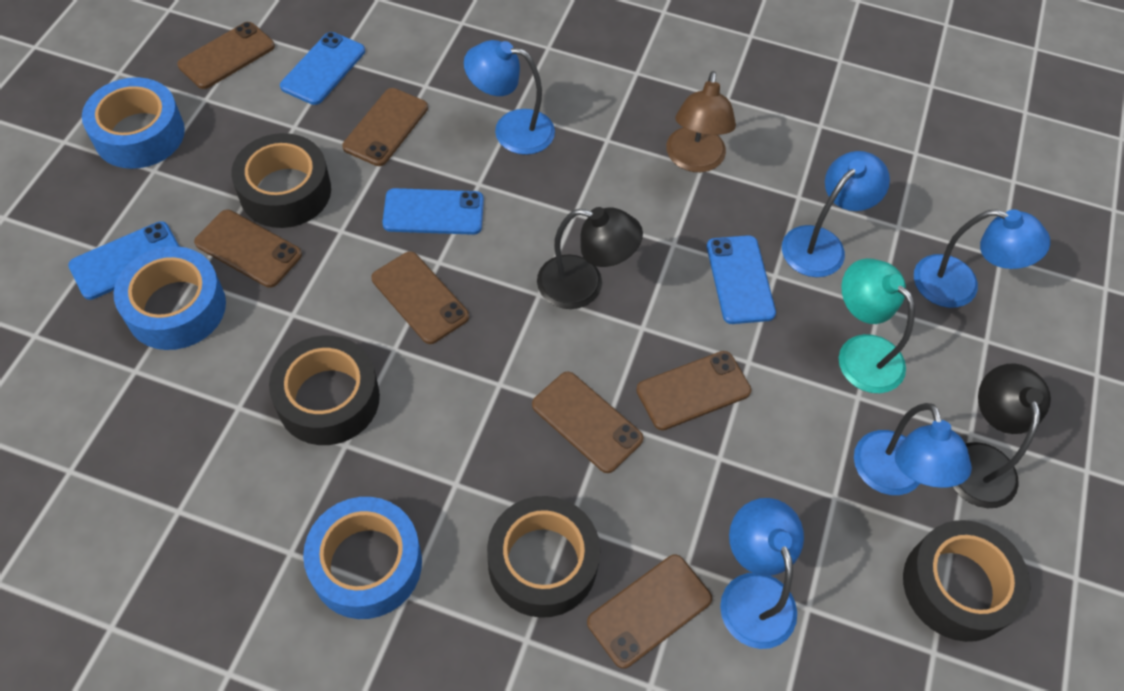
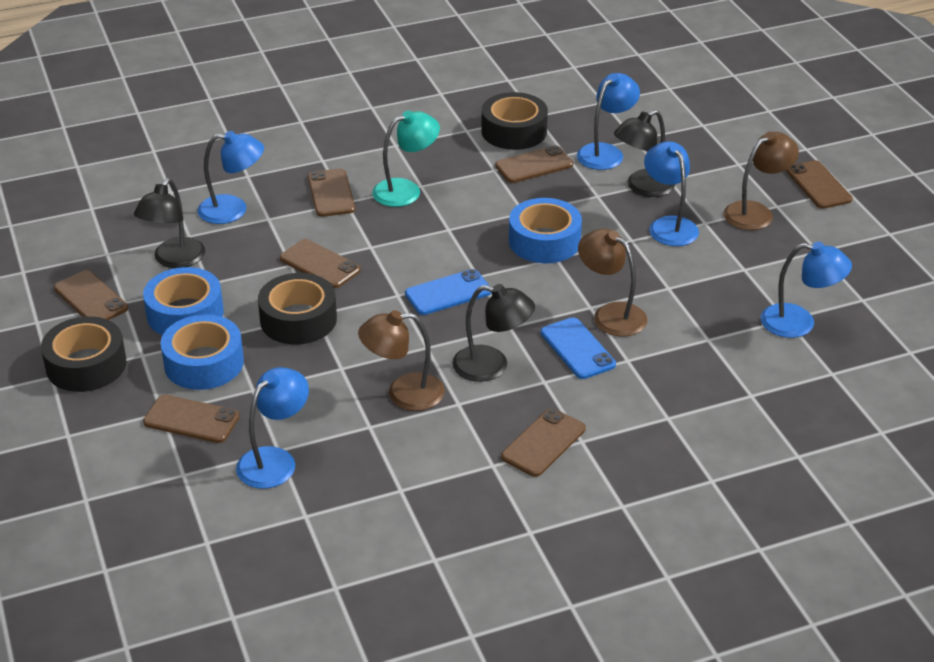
black lamp: [537,207,643,309] [953,363,1051,508] = 2 -> [134,179,205,268] [452,284,535,382] [614,110,675,197] = 3
black tape: [231,133,331,228] [269,336,380,445] [487,496,600,618] [903,520,1031,642] = 4 -> [41,316,127,392] [258,273,337,345] [482,92,548,150] = 3
blue phone: [68,221,180,300] [280,32,365,105] [382,188,484,235] [707,235,776,324] = 4 -> [405,269,492,315] [541,317,616,379] = 2
brown lamp: [666,71,736,172] = 1 -> [358,310,444,411] [578,229,647,337] [723,131,799,230] = 3

